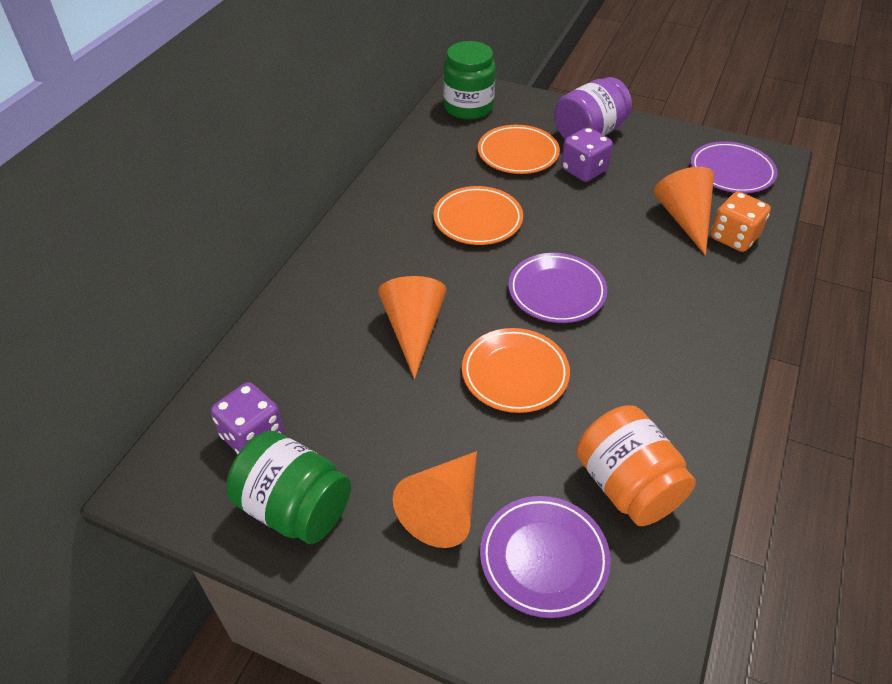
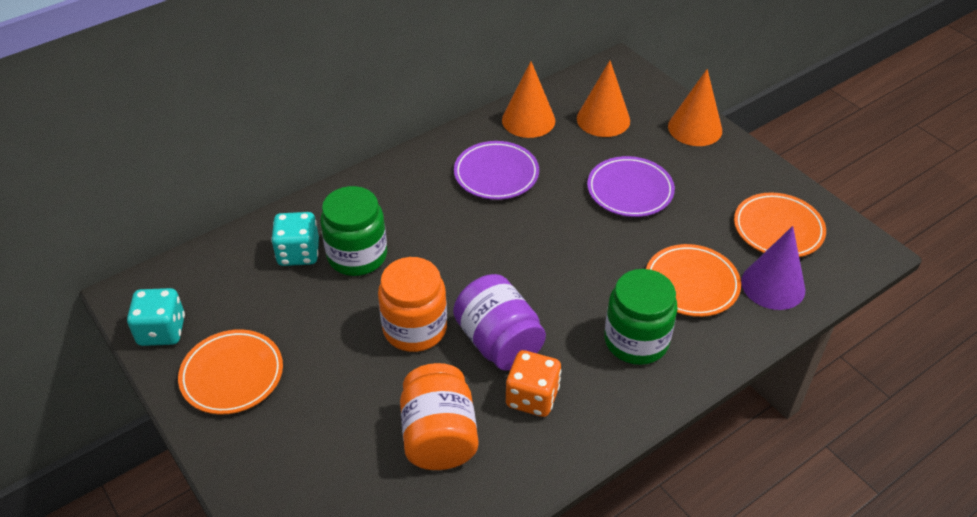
orange jar: [576,405,696,526] = 1 -> [378,257,447,352] [400,363,478,470] = 2
purple cone: none = 0 -> [741,226,805,310] = 1
purple dice: [211,382,284,454] [561,127,613,182] = 2 -> none = 0
purple plate: [480,496,611,618] [509,253,607,323] [691,141,778,193] = 3 -> [454,141,539,200] [587,156,675,217] = 2
turquoise dice: none = 0 -> [127,288,185,346] [271,212,319,266] = 2

